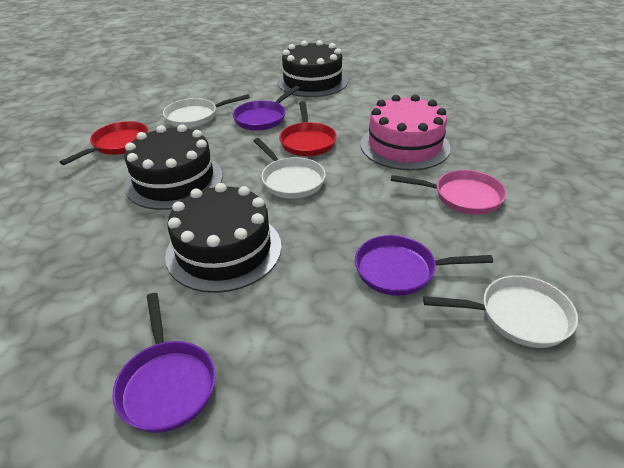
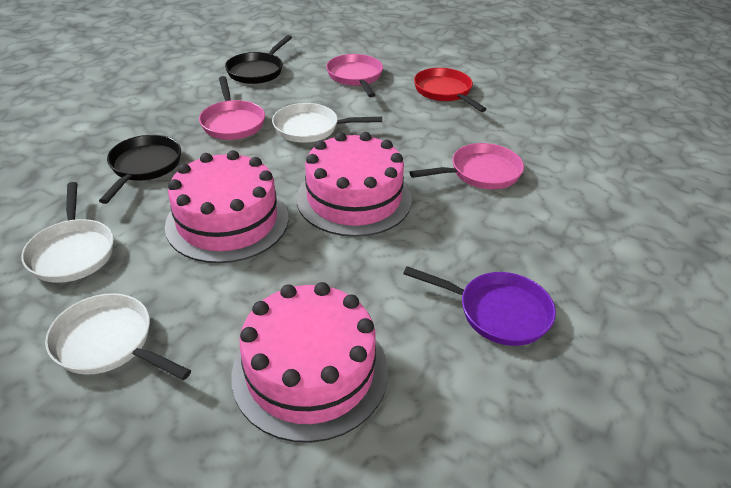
black cake: [124,124,223,210] [165,183,282,293] [277,40,348,97] = 3 -> none = 0
black pan: none = 0 -> [99,135,181,204] [225,35,292,84] = 2
pink cake: [361,95,451,170] = 1 -> [165,150,289,263] [231,282,388,443] [296,132,412,237] = 3
pink pan: [391,170,507,215] = 1 -> [199,76,265,140] [326,54,383,97] [410,143,524,189] = 3
purple pan: [112,293,216,433] [233,86,300,131] [355,235,493,296] = 3 -> [403,266,556,346] = 1
red pan: [59,121,149,165] [279,101,337,156] = 2 -> [414,68,486,112] = 1

